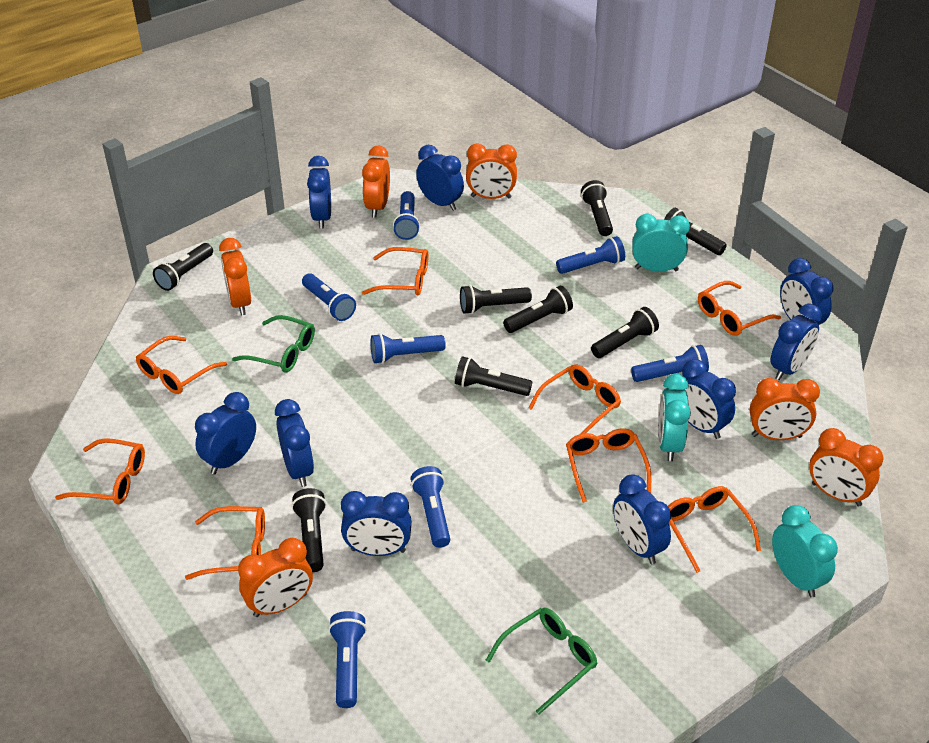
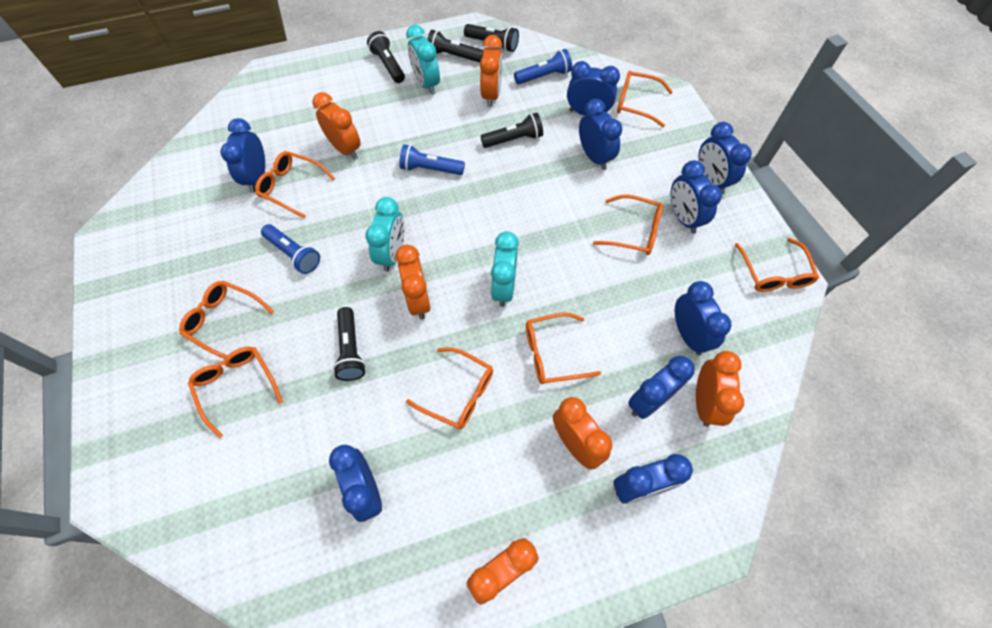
black flashlight: [153,243,213,291] [291,488,326,572] [455,356,532,396] [460,285,532,314] [503,286,573,333] [581,180,613,236] [591,307,659,358] [664,208,727,255] = 8 -> [333,307,366,381] [367,31,405,83] [428,30,483,62] [464,24,519,52] [480,113,543,148] = 5
blue flashlight: [302,273,356,321] [328,611,367,708] [370,333,446,364] [393,191,420,240] [411,466,450,548] [556,236,625,274] [631,345,709,382] = 7 -> [261,224,320,274] [399,144,465,175] [514,49,572,84] = 3
green glasses: [232,315,315,372] [486,608,597,715] = 2 -> none = 0

